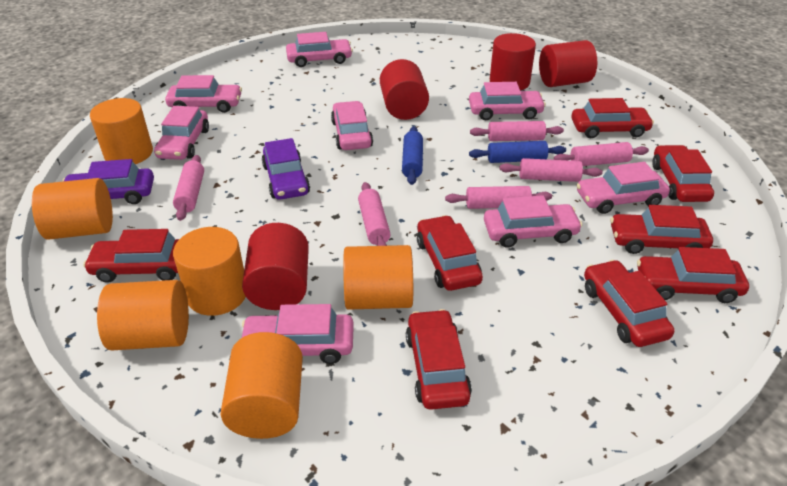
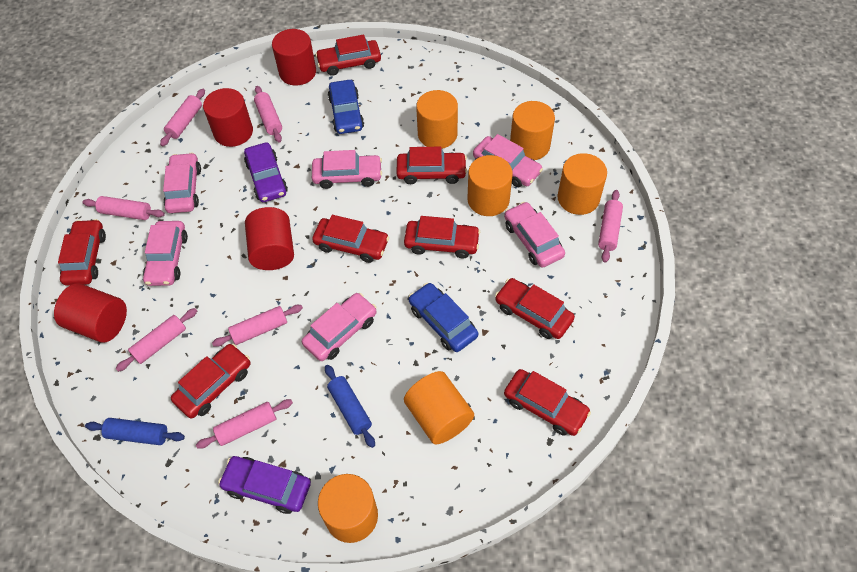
blue car: none = 0 -> [328,80,364,134] [409,283,478,352] = 2
pink car: [154,106,209,160] [165,75,242,113] [242,304,354,364] [286,32,353,67] [331,101,373,150] [469,82,546,120] [484,195,582,248] [577,162,670,214] = 8 -> [143,221,188,286] [163,152,201,213] [302,293,377,361] [312,150,382,189] [473,134,543,187] [504,202,565,267] = 6
pink rolling pin: [173,155,204,221] [358,182,391,246] [445,186,552,209] [470,121,564,141] [499,158,603,182] [554,142,649,166] = 6 -> [83,196,165,220] [115,308,197,372] [160,89,205,146] [196,399,293,449] [212,305,303,347] [254,86,282,142] [598,190,623,263] = 7

